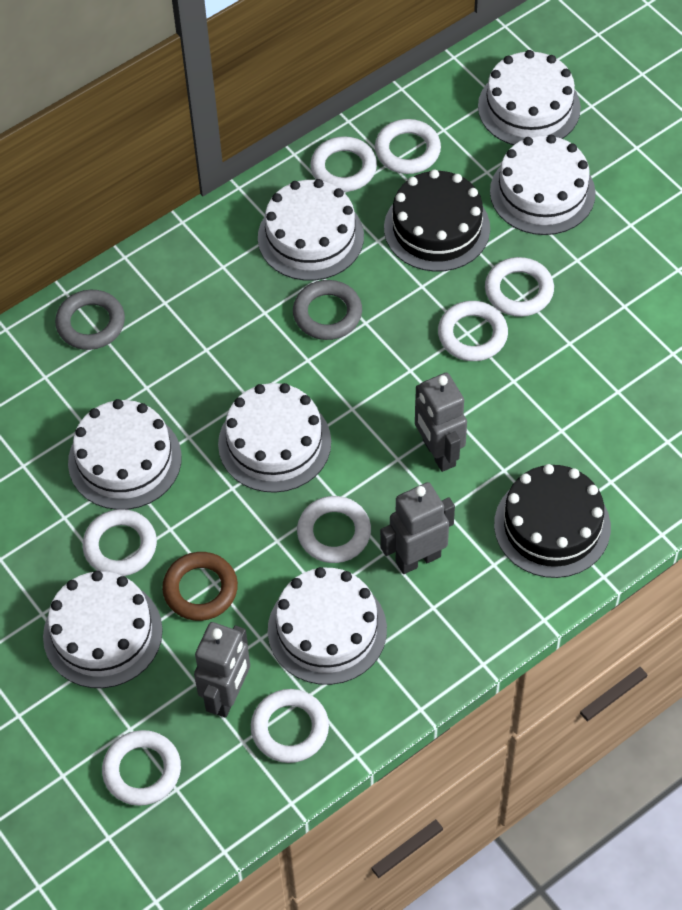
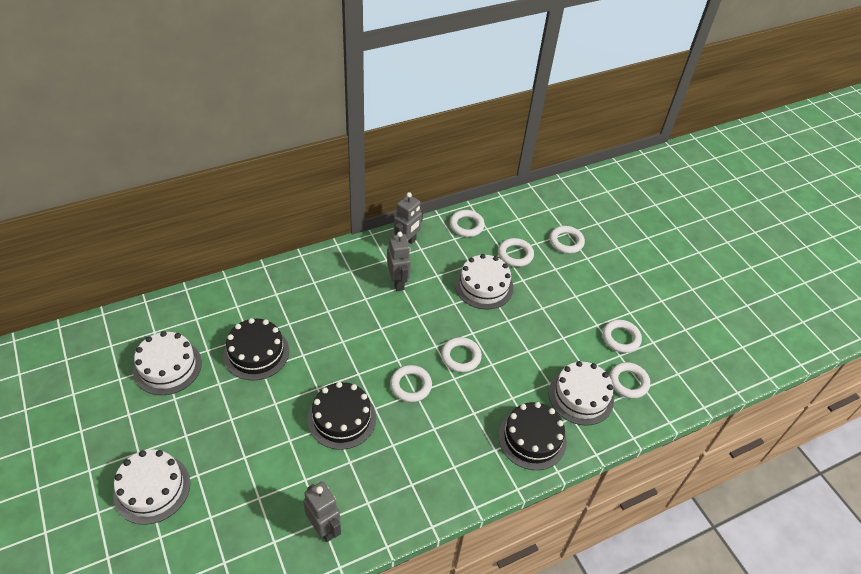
black cake: [384,169,490,272] [494,464,611,578] = 2 -> [223,318,289,381] [308,382,376,450] [498,402,567,470] = 3
brown ring: [162,552,238,621] = 1 -> none = 0
grey ring: [55,290,125,350] [293,280,362,340] = 2 -> none = 0
white cake: [43,571,163,688] [68,399,182,510] [218,383,331,493] [258,179,364,281] [268,567,387,685] [478,50,581,145] [490,135,596,235] = 7 -> [113,449,190,525] [133,331,202,395] [455,254,514,310] [549,361,614,426] = 4
white ring: [83,509,157,576] [102,730,181,806] [251,689,329,763] [297,496,371,563] [310,136,377,192] [375,119,441,174] [438,301,508,361] [485,257,554,317] = 8 -> [390,365,432,402] [441,337,482,372] [450,210,485,237] [498,238,534,267] [549,226,585,254] [602,320,642,353] [609,362,650,399] = 7

